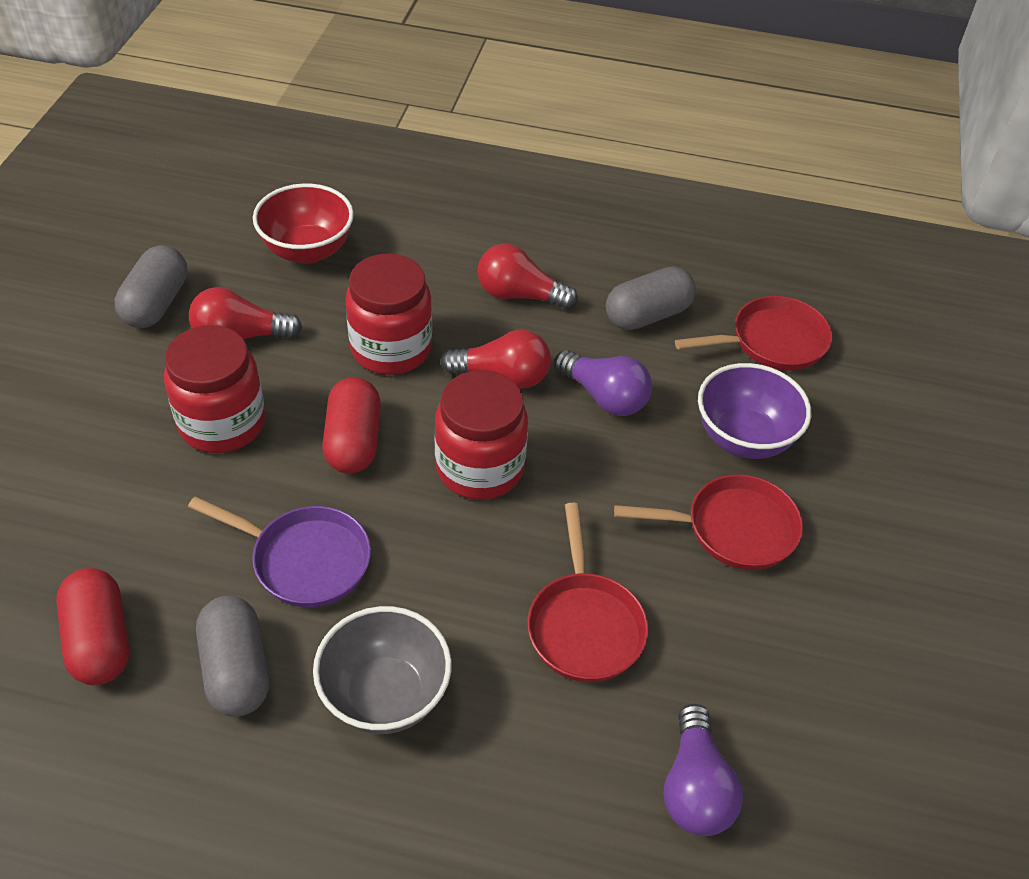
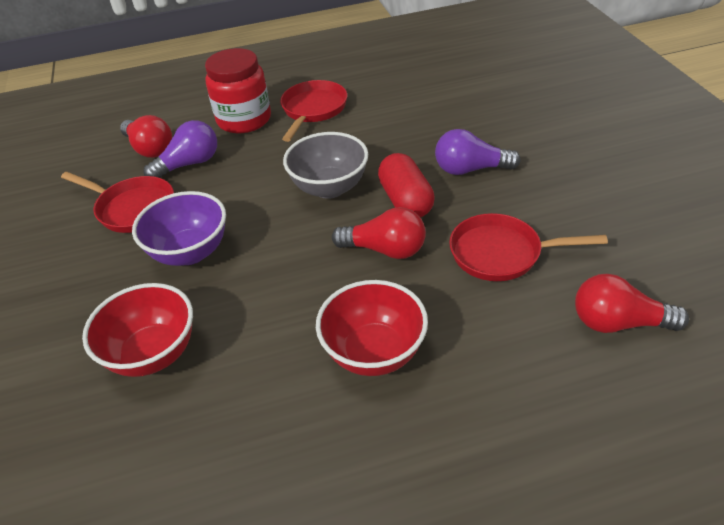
grey capsule: [115,245,187,328] [196,596,269,717] [606,266,696,330] = 3 -> none = 0
purple pan: [188,497,371,607] = 1 -> none = 0
red bowl: [253,183,354,264] = 1 -> [82,283,193,377] [316,280,428,376] = 2
red capsule: [56,568,129,685] [322,377,381,474] = 2 -> [378,153,435,217] = 1
red jar: [164,325,266,453] [345,254,432,375] [435,370,528,500] = 3 -> [205,48,271,134] = 1

